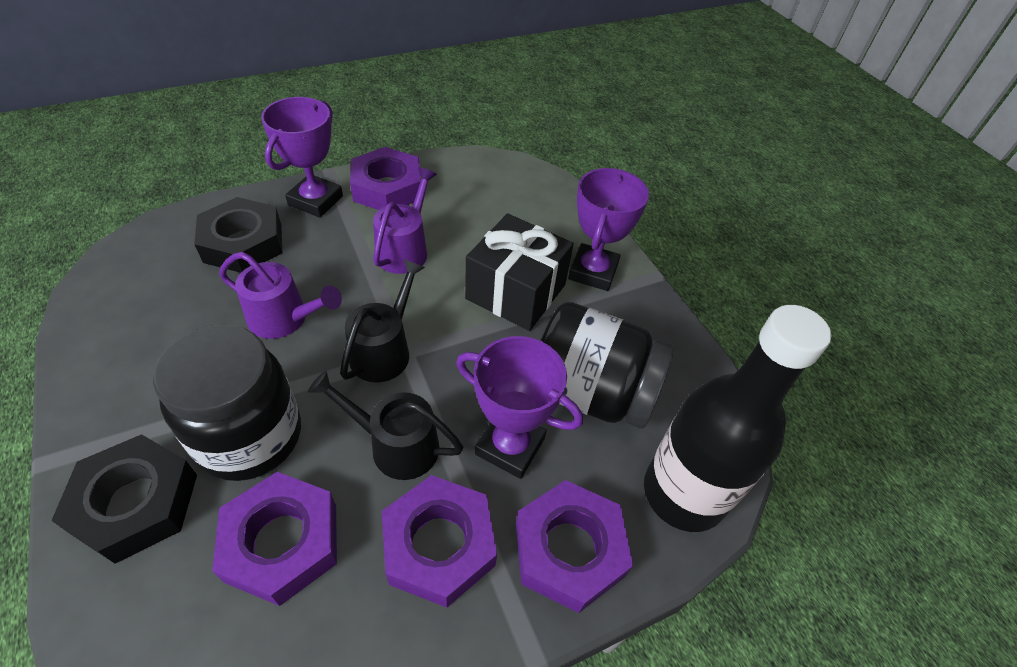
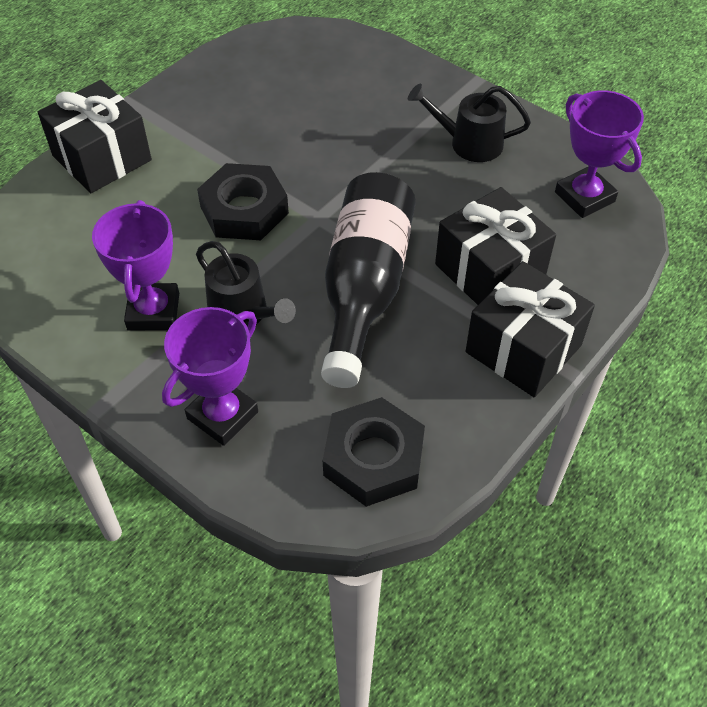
black gift: [465,213,574,331] = 1 -> [38,80,152,193] [435,187,556,305] [466,261,595,397] = 3
black jar: [153,324,301,481] [541,302,675,429] = 2 -> none = 0
purple nut: [212,472,337,606] [350,147,421,210] [381,475,497,607] [516,480,633,613] = 4 -> none = 0
purple watering can: [219,252,342,339] [373,167,437,274] = 2 -> none = 0

